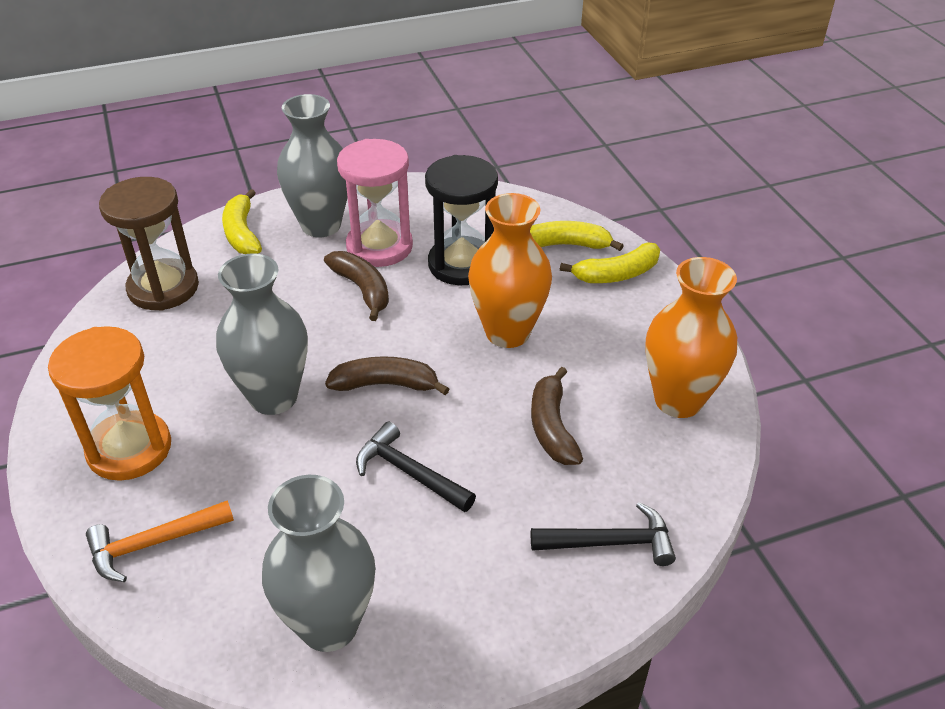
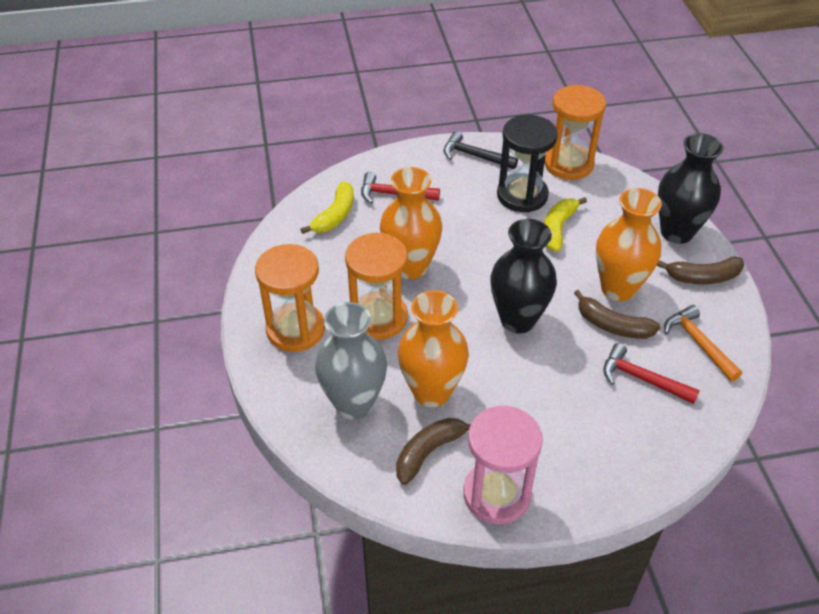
black hammer: [356,422,476,512] [531,502,676,566] = 2 -> [443,131,518,169] = 1
black vase: none = 0 -> [490,219,557,333] [658,133,724,244] = 2
brown hourglass: [99,177,199,311] = 1 -> none = 0
grey vase: [216,254,308,415] [262,475,376,652] [277,94,348,237] = 3 -> [315,302,387,420] = 1
orange hourglass: [48,326,171,481] = 1 -> [255,244,325,352] [345,233,408,340] [544,85,606,180] = 3
orange vase: [468,193,552,348] [646,257,737,418] = 2 -> [380,167,442,279] [398,290,469,407] [596,188,662,301] = 3
red hammer: none = 0 -> [361,172,440,204] [603,343,700,404] = 2
yellow banana: [222,189,262,254] [530,221,624,251] [560,242,660,283] = 3 -> [301,182,354,234] [544,197,587,252] = 2

